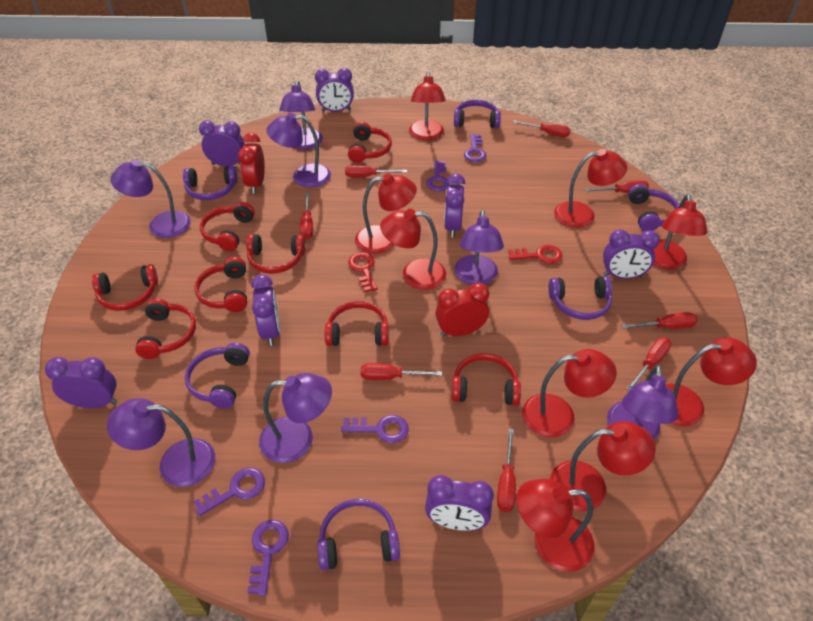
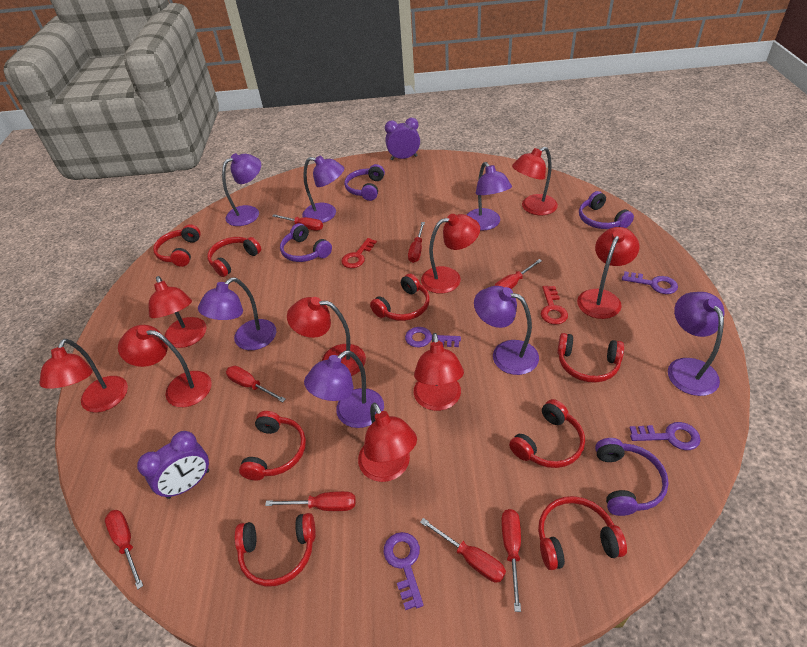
purple clock: [45,357,117,408] [199,120,245,166] [251,274,280,346] [315,68,354,112] [425,475,494,531] [444,174,465,238] [603,230,660,279] = 7 -> [137,431,209,499] [385,118,420,160] = 2
purple headphones: [183,166,237,200] [185,343,250,408] [318,499,400,570] [454,100,501,128] [548,276,612,320] [628,184,679,231] = 6 -> [280,223,332,262] [344,164,385,201] [579,191,634,229] [595,438,669,516] = 4
purple key: [193,468,265,516] [247,520,289,596] [341,415,409,443] [426,161,450,191] [464,134,487,162] = 5 -> [383,532,423,610] [405,327,461,347] [622,271,678,294] [630,422,701,450] = 4
red clock: [238,133,265,194] [436,283,489,337] = 2 -> none = 0

